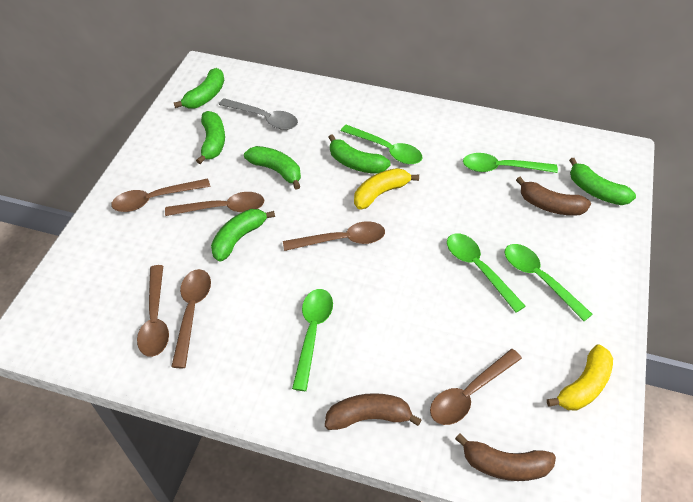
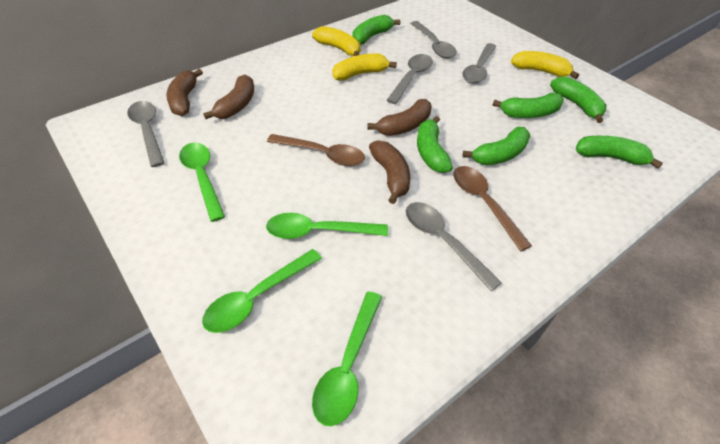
brown banana: [325,393,422,430] [455,433,556,481] [516,177,591,216] = 3 -> [167,69,203,116] [203,75,254,119] [367,99,432,136] [369,140,410,204] = 4
brown spoon: [111,178,211,212] [137,265,169,357] [165,192,265,216] [171,269,211,368] [283,221,385,251] [430,349,522,425] = 6 -> [267,134,365,166] [453,166,532,251] = 2
green spoon: [292,289,333,391] [341,125,422,164] [447,233,525,313] [463,153,558,173] [504,244,593,321] = 5 -> [179,143,225,222] [202,249,322,333] [266,213,388,239] [312,291,382,426] = 4
grey spoon: [219,98,298,130] = 1 -> [127,101,164,167] [386,54,433,104] [406,202,502,291] [410,21,457,58] [462,43,496,84] = 5
yellow banana: [354,168,419,210] [547,344,613,411] = 2 -> [312,26,360,56] [332,54,397,81] [511,51,579,79] = 3

